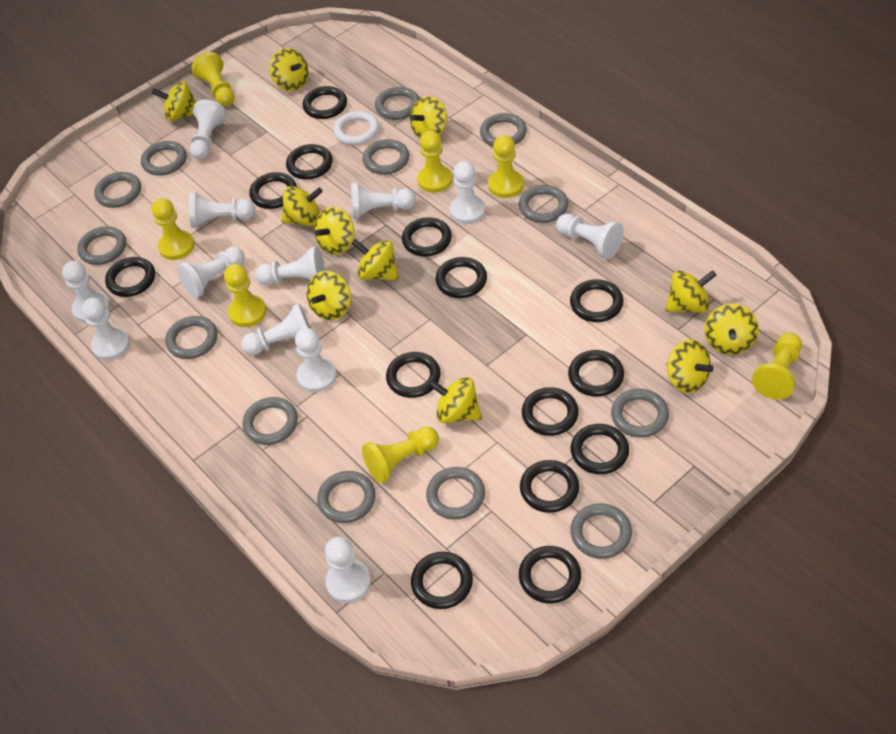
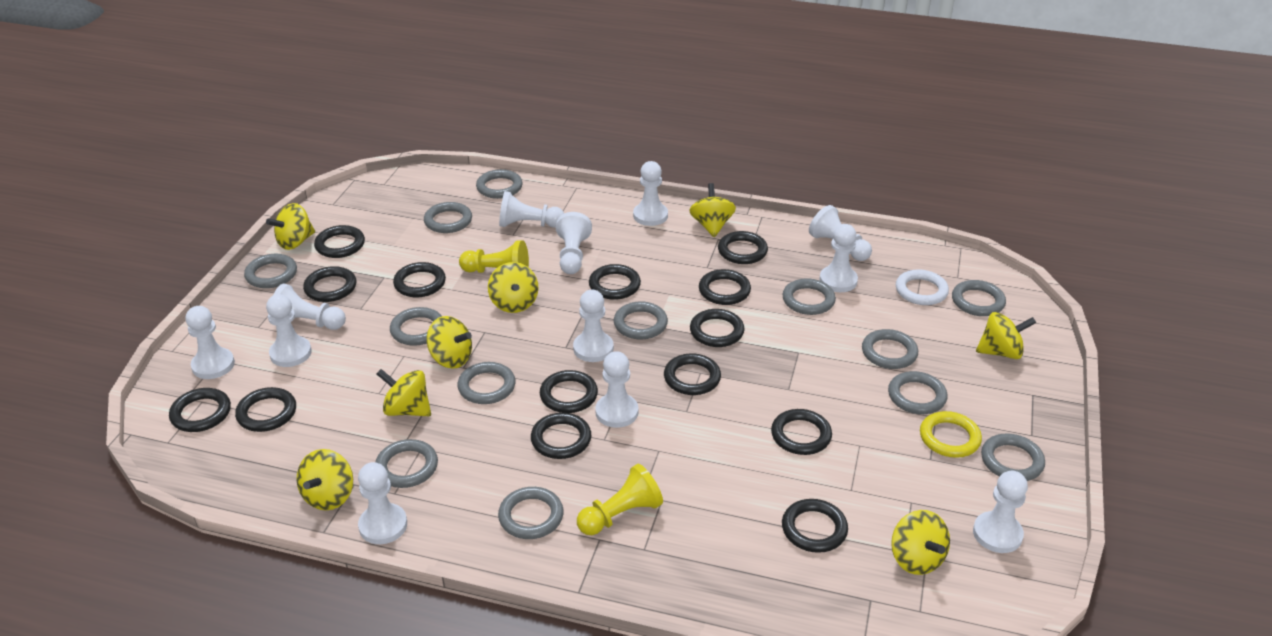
yellow pawn: [152,198,195,260] [191,52,235,106] [224,264,266,327] [362,426,439,484] [417,130,453,193] [488,135,524,198] [752,333,802,399] = 7 -> [459,240,529,273] [577,464,663,535] = 2
yellow ring: none = 0 -> [920,411,982,458] = 1
yellow spinning top: [152,81,196,121] [269,48,308,91] [281,186,323,226] [306,271,351,320] [314,207,354,255] [352,239,399,280] [410,96,447,138] [428,377,482,423] [665,270,716,313] [666,339,714,393] [705,304,759,355] = 11 -> [266,203,315,250] [296,449,353,510] [377,369,431,416] [427,316,472,369] [488,262,538,313] [689,183,736,237] [891,510,950,575] [976,312,1036,359] = 8

